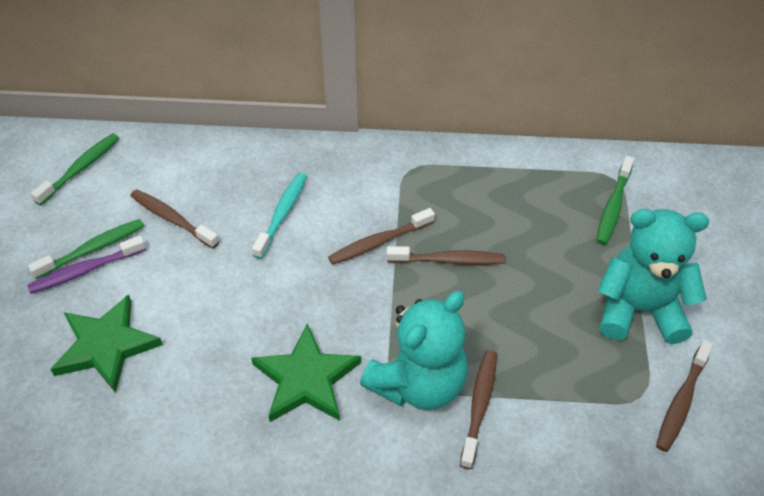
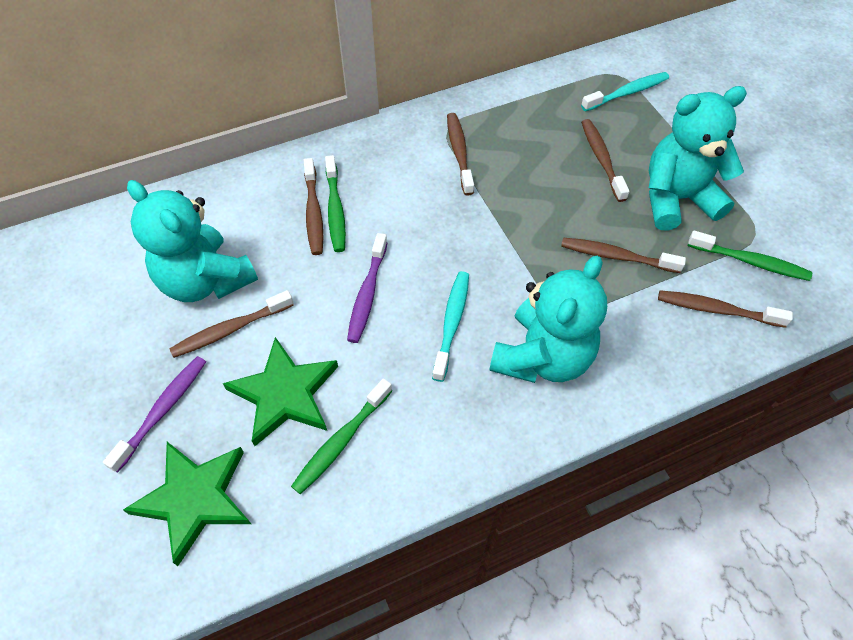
brown toothbrush: [130,189,219,249] [328,208,435,265] [387,246,505,265] [460,350,497,469] [656,340,713,452] = 5 -> [169,290,294,358] [304,158,323,255] [447,113,474,196] [561,238,686,273] [581,119,630,202] [658,290,793,328] = 6
purple toothbrush: [27,235,146,294] = 1 -> [103,356,206,473] [347,233,388,343] = 2
turquoise teddy bear: [360,291,468,410] [598,209,709,344] = 2 -> [127,180,258,302] [489,256,607,383] [649,86,747,231] = 3
turquoise toothbrush: [252,173,307,259] = 1 -> [432,271,469,382] [581,72,669,112] = 2

